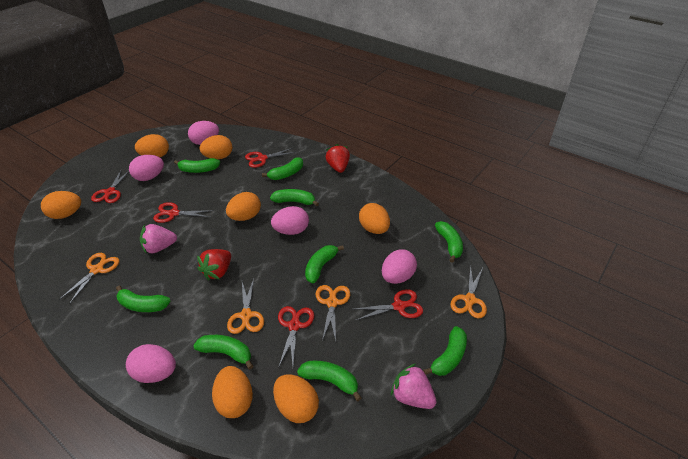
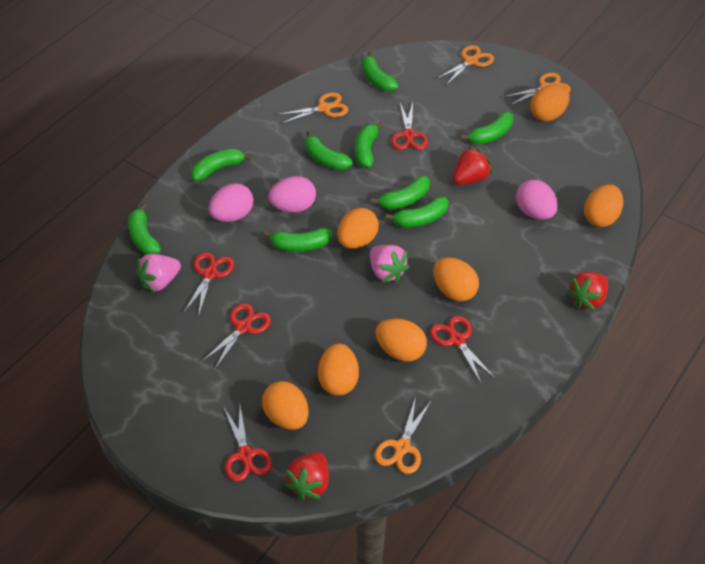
pink egg: [126,344,176,383] [129,155,164,181] [188,121,219,145] [271,206,309,235] [382,249,417,284] = 5 -> [209,183,253,222] [268,176,316,212] [516,180,558,220] = 3
red strawberry: [197,249,231,281] [326,144,350,173] = 2 -> [284,452,329,500] [453,146,492,185] [566,272,608,311] = 3

